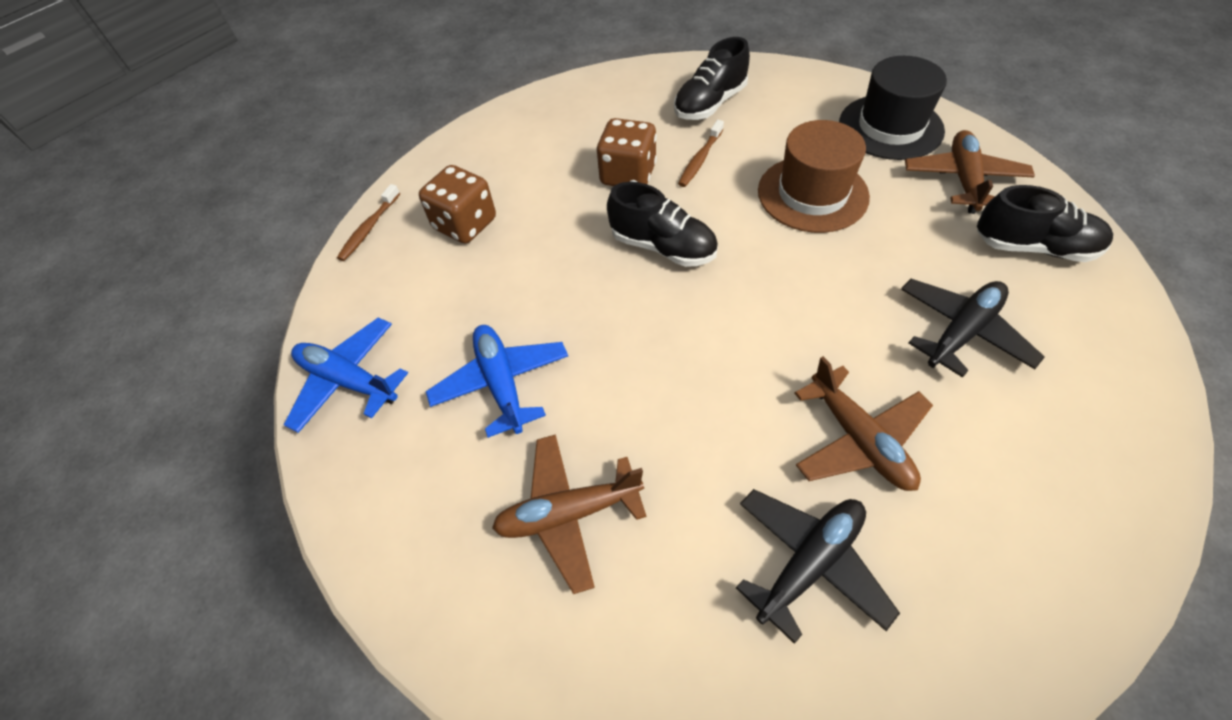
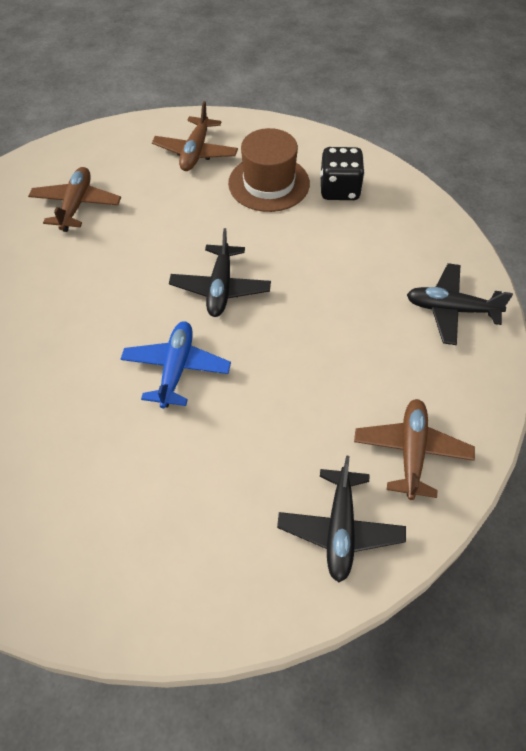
black dice: none = 0 -> [320,147,365,200] = 1
black hat: [839,56,947,160] = 1 -> none = 0
black plane: [736,489,900,644] [901,279,1045,378] = 2 -> [169,228,271,317] [277,455,406,582] [407,263,513,345] = 3
black shoe: [607,182,718,267] [674,37,750,120] [977,185,1113,262] = 3 -> none = 0
blue plane: [284,318,408,433] [426,325,568,438] = 2 -> [121,321,231,408] = 1
brown dice: [419,165,496,244] [596,118,657,186] = 2 -> none = 0
brown toothbrush: [337,184,400,261] [678,120,724,187] = 2 -> none = 0

